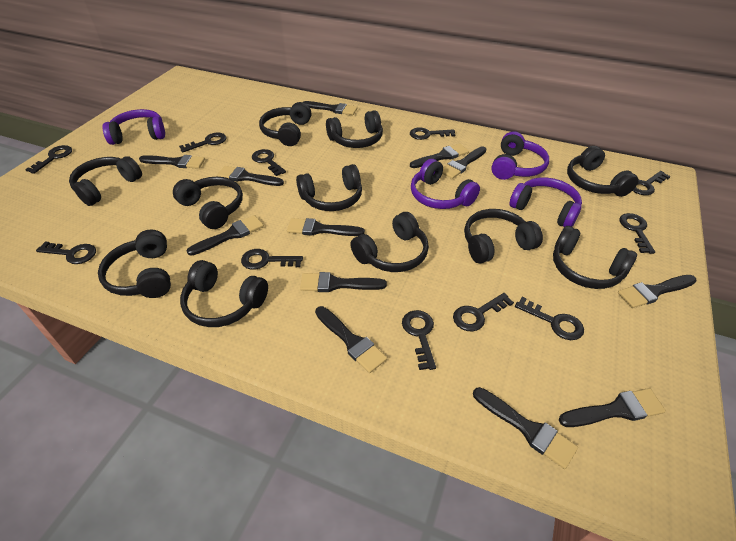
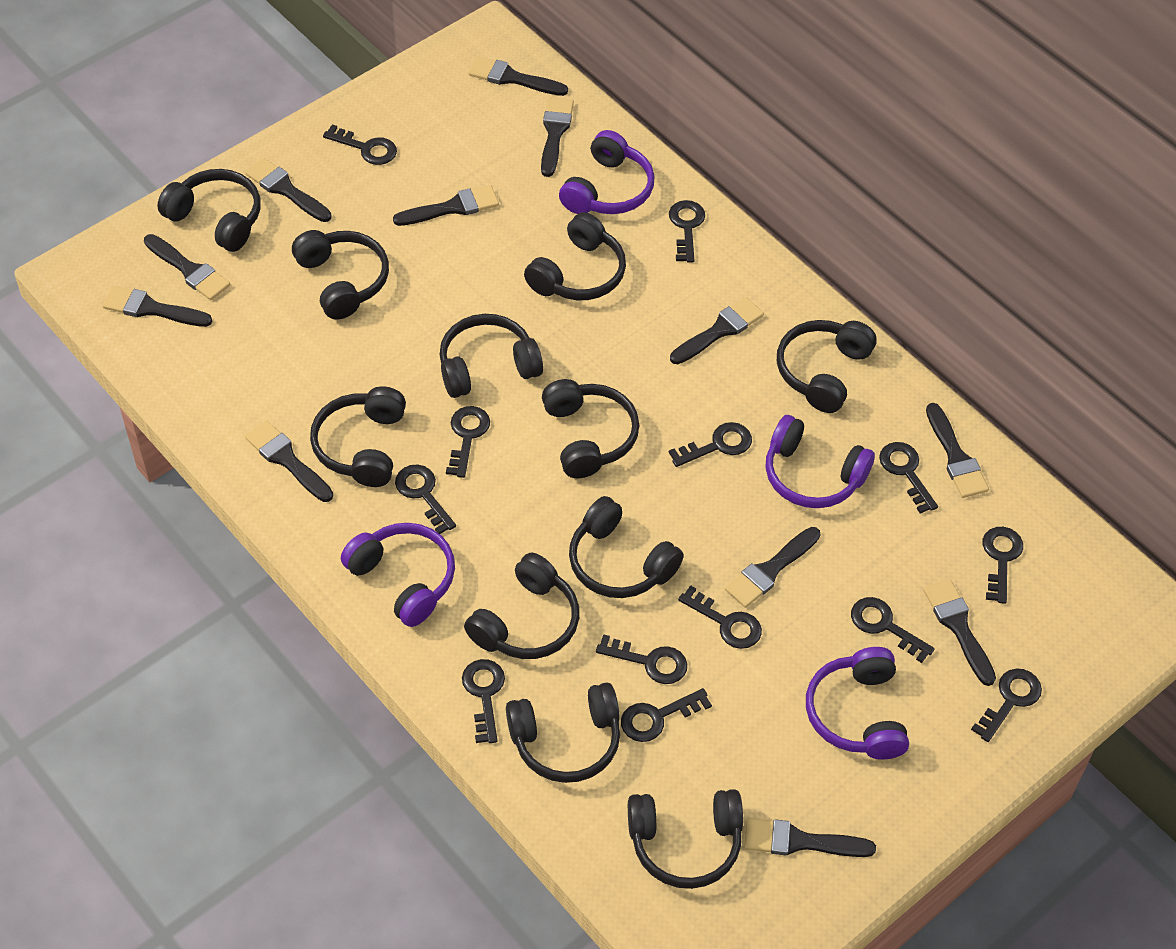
black key: [25,145,72,174] [36,241,96,264] [179,133,226,152] [241,249,303,270] [252,149,286,176] [402,310,436,370] [410,127,455,140] [453,293,514,332] [515,297,584,340] [619,213,655,254] [633,171,671,195] = 11 -> [323,124,397,165] [395,464,456,534] [446,406,490,478] [462,659,505,743] [596,634,687,684] [621,688,712,742] [669,200,705,263] [669,422,752,467] [678,585,762,649] [851,597,935,663] [879,442,938,513] [971,668,1042,742] [983,527,1023,604] = 13

